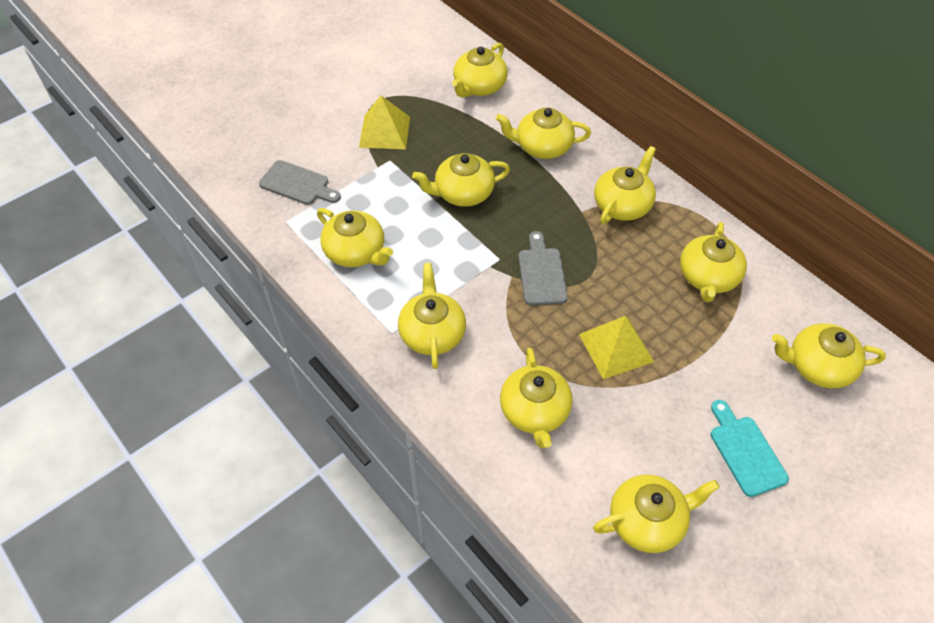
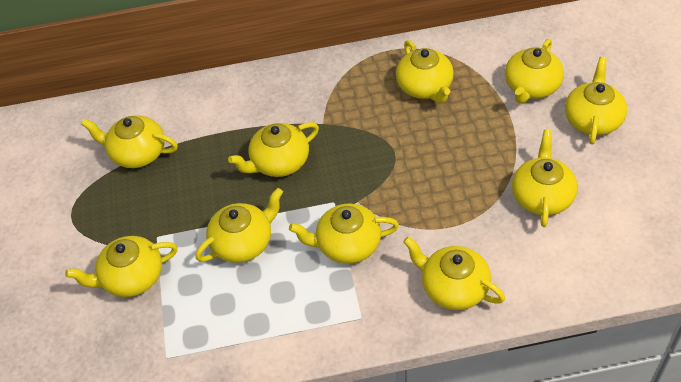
grey cutting board: [259,160,341,205] [518,231,568,305] = 2 -> none = 0
turquoise cutting board: [711,400,789,497] = 1 -> none = 0
yellow pyramid: [359,96,410,149] [579,316,654,379] = 2 -> none = 0

